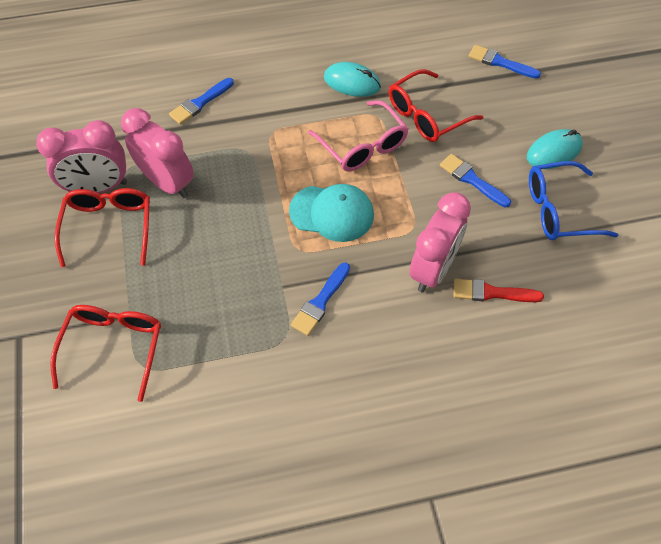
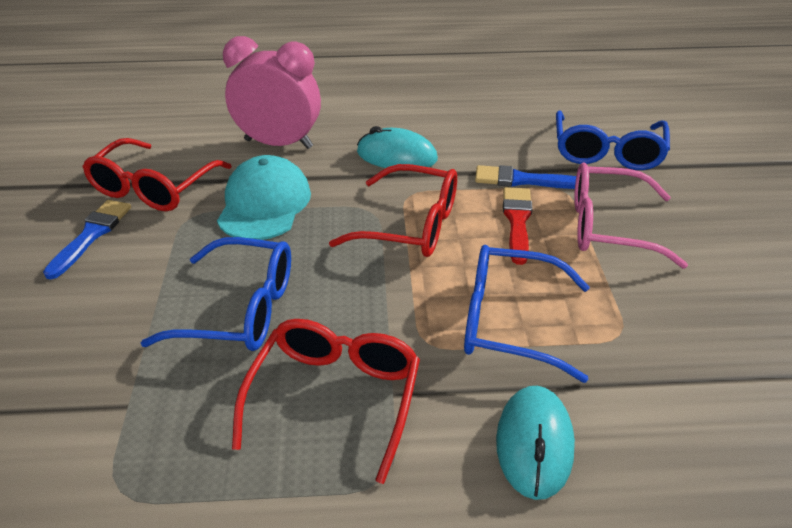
blue brush: [169,78,234,125] [291,262,350,336] [440,154,511,207] [468,45,541,79] = 4 -> [43,200,131,280] [475,165,576,189] = 2
blue glasses: [529,161,618,240] = 1 -> [141,237,291,351] [464,245,590,383] [556,110,670,170] = 3
pink clock: [36,120,127,193] [121,108,194,198] [410,192,471,293] = 3 -> [223,36,321,149] = 1

